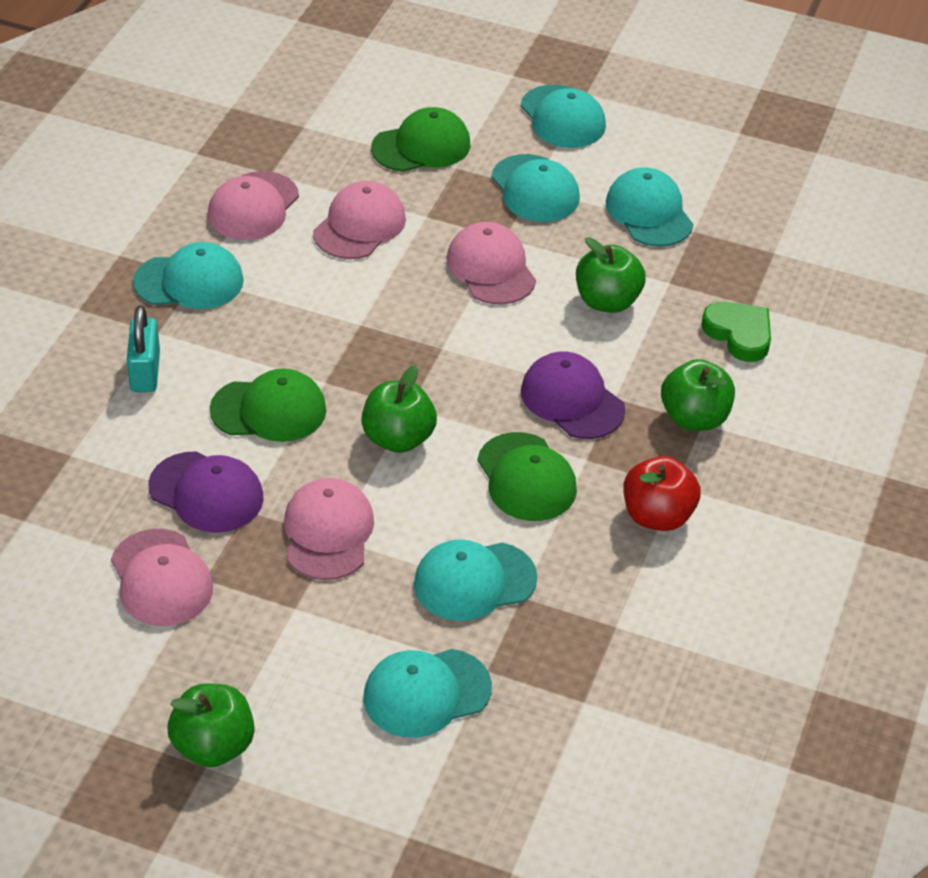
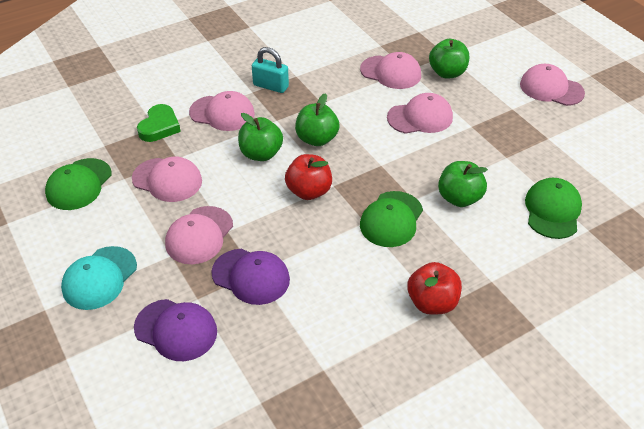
pink cap: [111,529,213,626] [208,171,299,240] [284,478,374,580] [313,181,406,259] [447,222,536,305] = 5 -> [132,157,202,202] [165,206,233,264] [189,91,255,131] [360,52,421,89] [387,93,453,134] [520,64,585,106] = 6
red apple: [623,456,701,531] = 1 -> [285,154,332,200] [407,262,462,315] = 2
turquoise cap: [133,242,244,309] [363,649,492,738] [414,539,537,621] [491,154,580,222] [521,85,606,148] [606,167,693,247] = 6 -> [61,246,137,310] = 1

